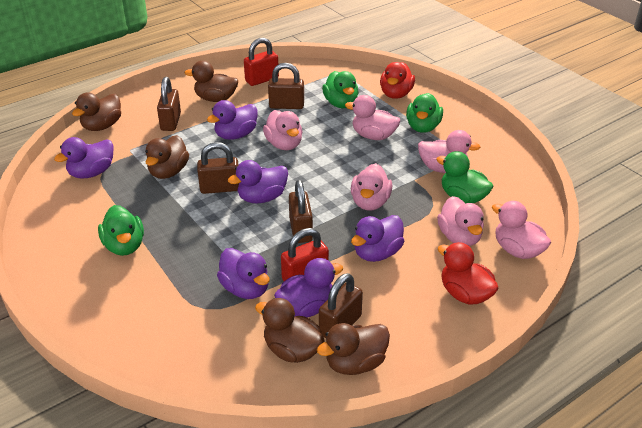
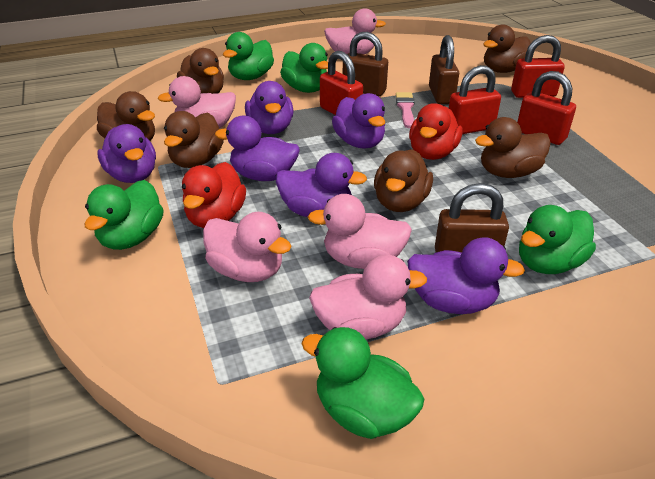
brown duck: [72,92,121,131] [145,135,189,179] [184,61,238,102] [255,298,325,363] [317,323,390,375] = 5 -> [97,91,155,141] [164,111,224,168] [177,48,224,94] [374,149,433,212] [475,117,551,178] [483,24,531,73] = 6
brown padlock: [157,77,181,131] [197,142,239,194] [268,63,304,109] [289,180,313,243] [319,273,363,338] = 5 -> [343,32,388,96] [429,35,459,104] [435,183,509,253] = 3
green duck: [98,205,144,256] [322,71,359,108] [406,93,443,133] [436,151,493,203] = 4 -> [85,180,164,250] [223,32,274,80] [280,43,328,93] [301,327,424,439] [519,205,596,274] = 5
pink brush: none = 0 -> [396,92,415,128] = 1
pink duck: [263,110,302,150] [345,95,400,140] [351,163,392,210] [418,130,480,173] [437,196,484,246] [492,201,551,259] = 6 -> [158,76,236,128] [203,212,292,282] [308,194,412,269] [309,255,427,339] [324,8,386,54] = 5
red padlock: [244,38,279,86] [281,228,329,281] = 2 -> [320,51,363,115] [449,65,501,134] [511,35,565,98] [517,71,576,145] = 4

